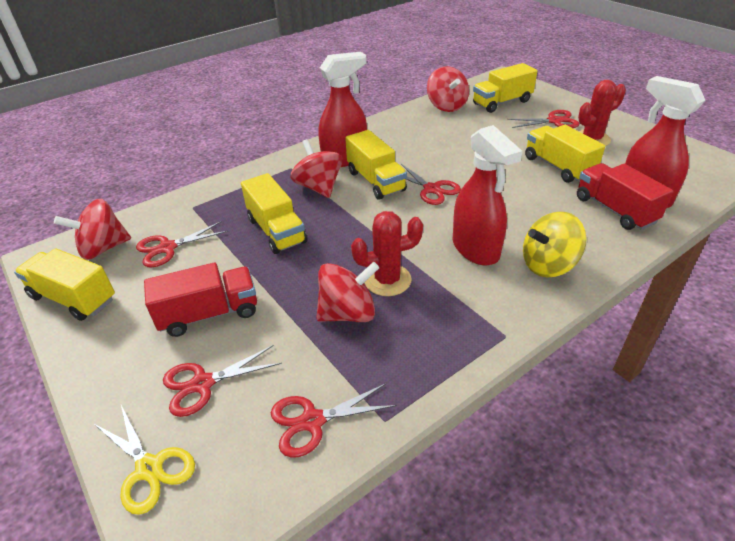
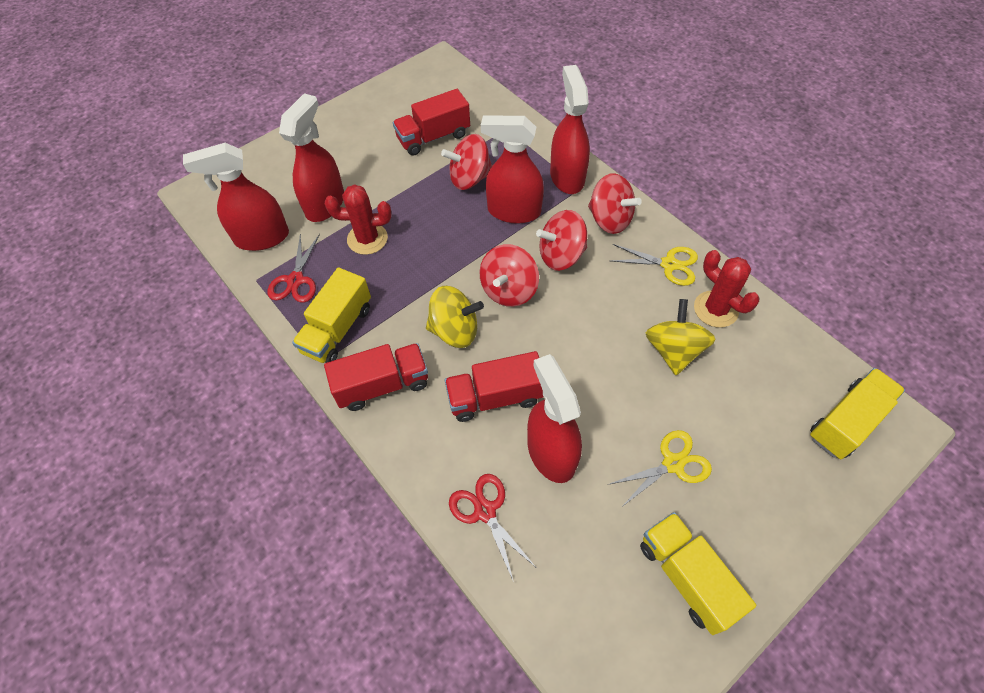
red scissors: [136,221,228,268] [163,345,282,417] [271,383,397,458] [401,164,461,205] [507,110,579,128] = 5 -> [267,234,320,303] [449,474,535,582] = 2
red spray bottle: [319,52,367,167] [453,125,523,265] [625,76,705,208] = 3 -> [183,143,289,251] [279,93,344,222] [481,115,544,224] [527,354,582,483] [550,65,590,194] = 5
red truck: [144,263,257,337] [577,163,673,230] = 2 -> [324,343,428,411] [393,89,470,156] [445,351,544,422] = 3
yellow scissors: [93,405,195,515] = 1 -> [607,430,712,507] [610,244,698,286] = 2
yellow spinning top: [523,212,587,278] = 1 -> [426,286,484,348] [646,299,715,375] = 2
yellow truck: [14,248,115,321] [241,173,307,254] [345,130,407,200] [473,63,538,113] [525,125,605,183] = 5 -> [292,267,371,363] [640,512,756,635] [810,368,905,459] = 3

